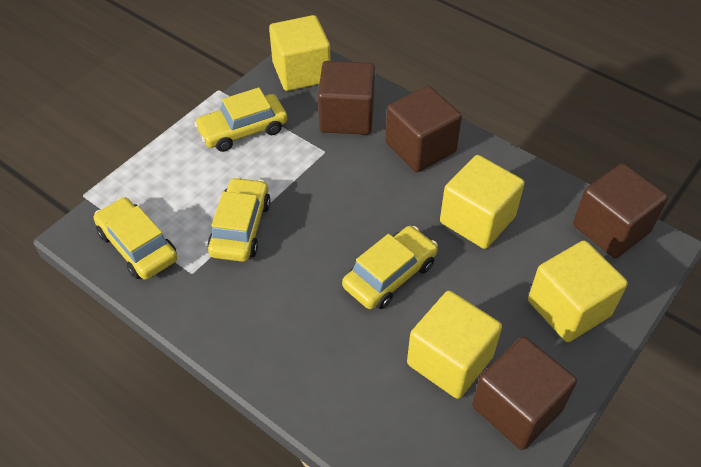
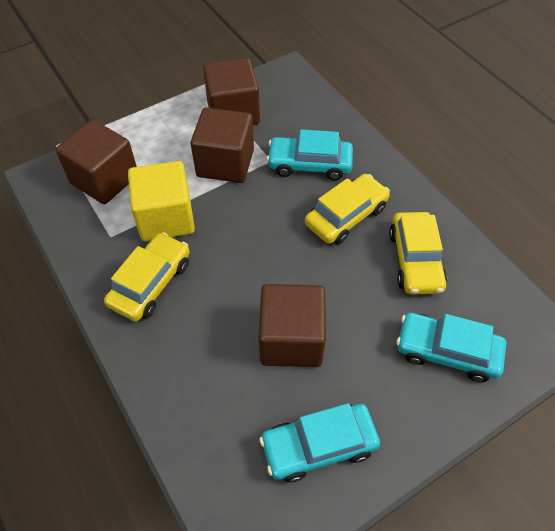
turquoise car: none = 0 -> [259,403,380,483] [266,129,353,180] [397,313,506,382] = 3
yellow car: [94,197,177,280] [194,87,287,152] [208,177,271,262] [342,226,438,309] = 4 -> [104,232,190,322] [305,174,390,244] [389,212,447,295] = 3
yellow cube: [269,15,331,91] [407,291,502,399] [440,155,525,249] [528,241,628,342] = 4 -> [128,161,195,241] = 1

